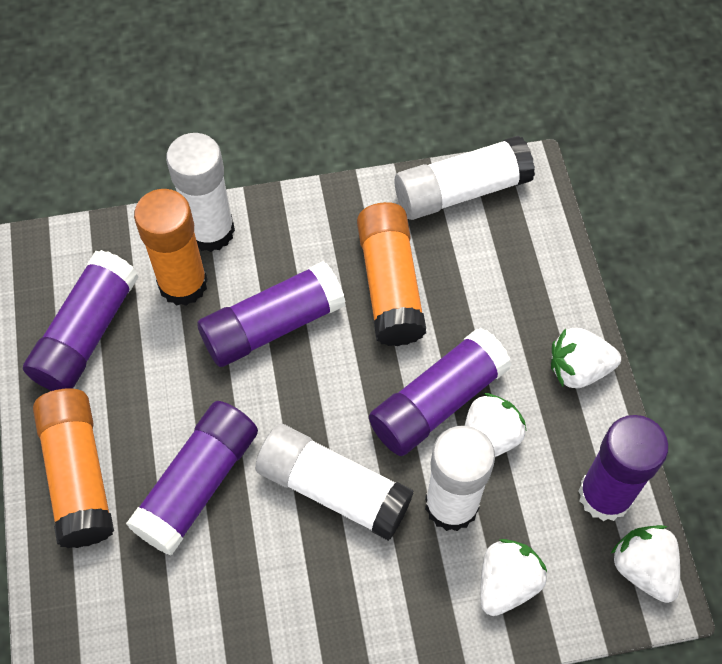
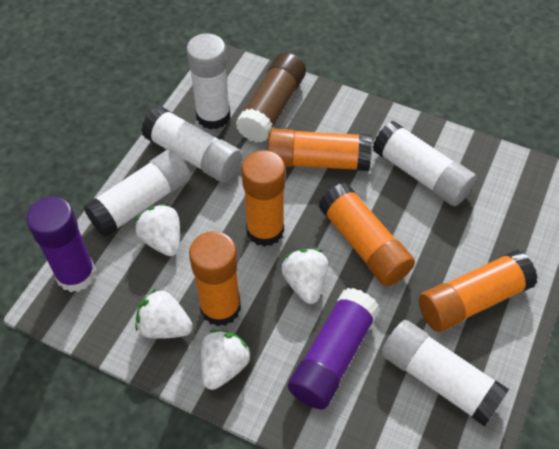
brown glue stick: none = 0 -> [236,52,306,143] = 1
orange glue stick: [33,388,114,548] [134,189,208,306] [357,202,426,346] = 3 -> [189,231,241,326] [241,150,285,247] [268,128,372,171] [319,183,415,286] [419,250,538,332] = 5
purple glue stick: [23,250,139,391] [126,401,258,555] [197,261,346,367] [369,328,511,456] [578,415,669,521] = 5 -> [26,197,96,292] [288,288,380,410] = 2
white glue stick: [166,133,235,252] [255,424,414,541] [395,135,535,220] [425,426,495,531] = 4 -> [83,149,191,237] [141,106,242,183] [187,33,230,129] [372,120,477,206] [381,320,509,427] = 5

